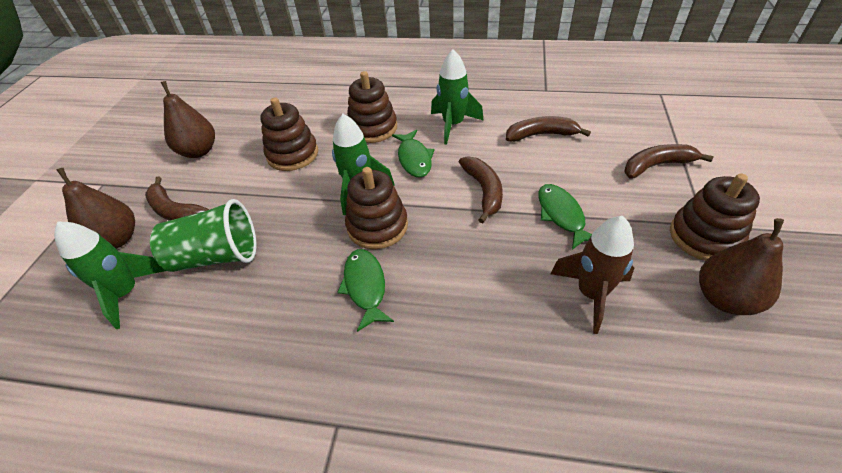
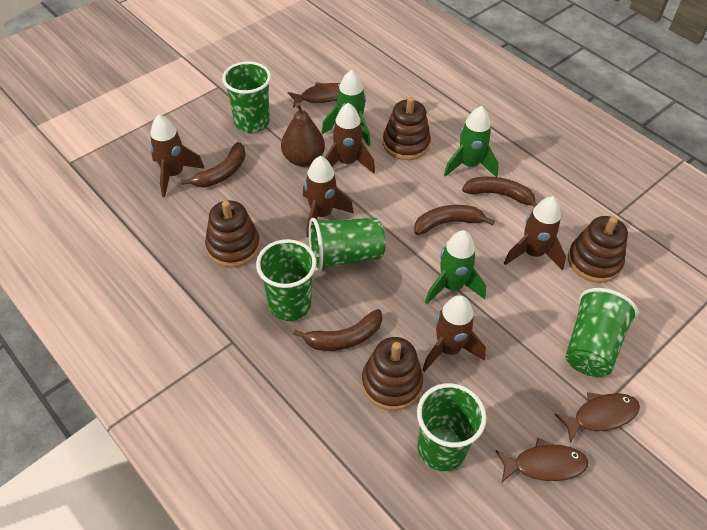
brown fish: none = 0 -> [288,82,340,108] [495,438,588,482] [554,392,640,443] = 3
brown pear: [56,168,135,249] [161,81,215,158] [699,218,784,315] = 3 -> [281,103,325,167] = 1
brown rocket: [550,216,634,334] = 1 -> [150,115,205,197] [303,156,354,238] [325,103,375,174] [422,295,486,372] [504,196,566,270] = 5
green cup: [150,199,256,272] = 1 -> [222,61,271,133] [256,239,317,321] [309,218,386,272] [417,383,487,471] [566,288,638,377] = 5
green fish: [337,249,394,332] [392,130,435,177] [538,184,592,250] = 3 -> none = 0

